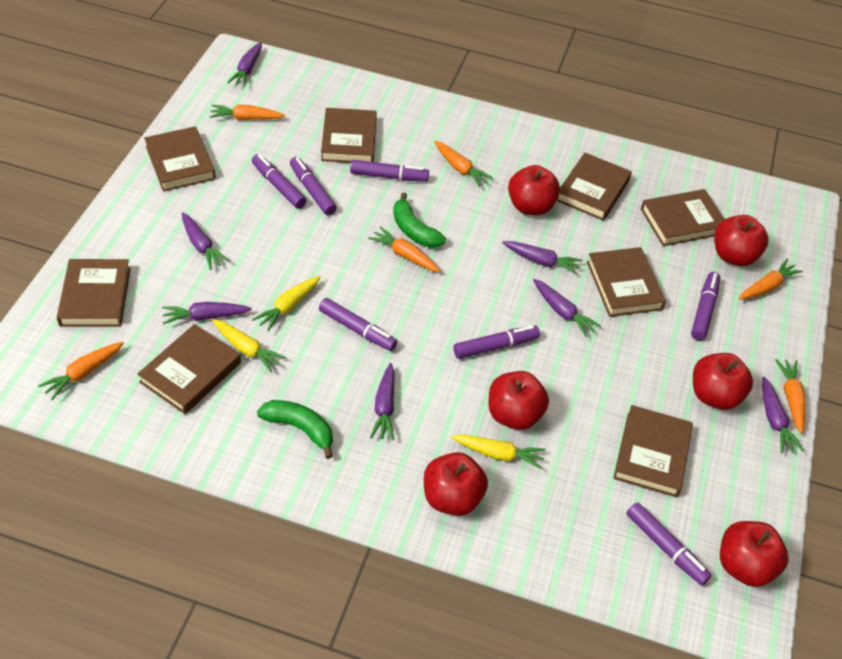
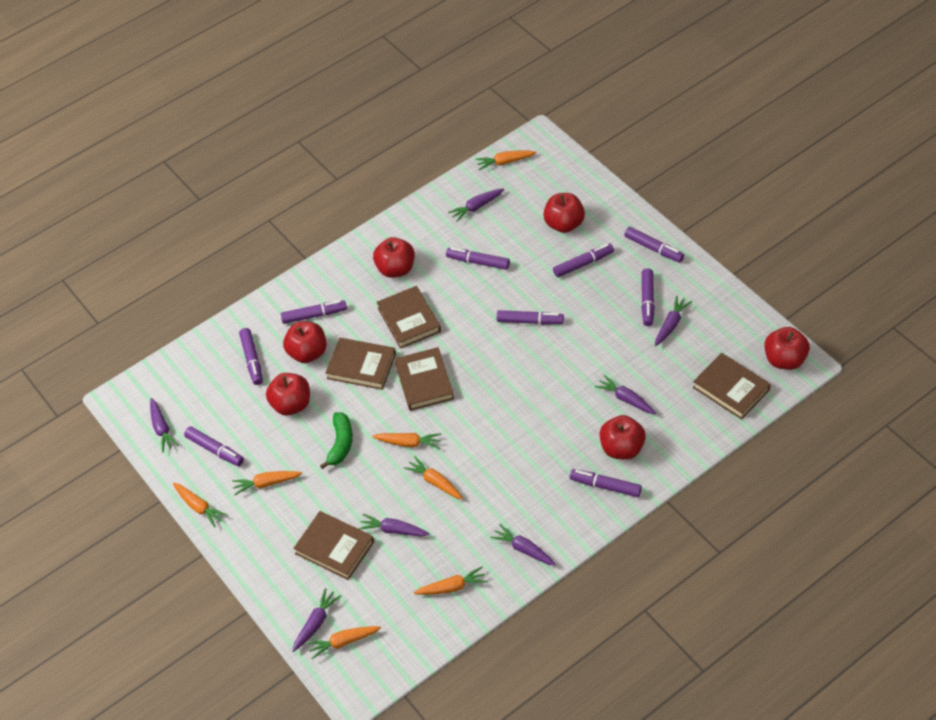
brown book: [57,259,131,327] [137,324,241,414] [144,126,216,192] [321,108,377,163] [557,153,632,221] [587,247,666,317] [613,405,693,497] [641,189,725,246] = 8 -> [293,511,374,580] [325,338,396,390] [376,286,441,349] [395,347,454,411] [693,353,771,420] = 5
green banana: [257,400,333,459] [393,192,446,248] = 2 -> [320,412,353,469] = 1
orange carrot: [38,342,124,401] [209,105,285,120] [368,226,440,272] [434,141,493,187] [739,259,803,300] [775,359,805,434] = 6 -> [173,483,227,527] [232,471,302,495] [306,626,381,659] [372,433,441,448] [404,456,463,499] [414,566,488,595] [476,151,537,170] = 7
purple marker: [252,154,307,209] [290,157,337,216] [319,298,397,351] [350,160,429,182] [454,325,540,359] [626,502,712,585] [691,272,720,340] = 7 -> [184,427,244,466] [239,328,263,385] [281,300,347,324] [446,247,510,270] [497,310,564,325] [553,243,614,278] [570,469,642,497] [624,227,684,262] [641,268,655,326] = 9
yellow carrot: [212,319,286,372] [252,276,321,332] [451,435,546,469] = 3 -> none = 0

